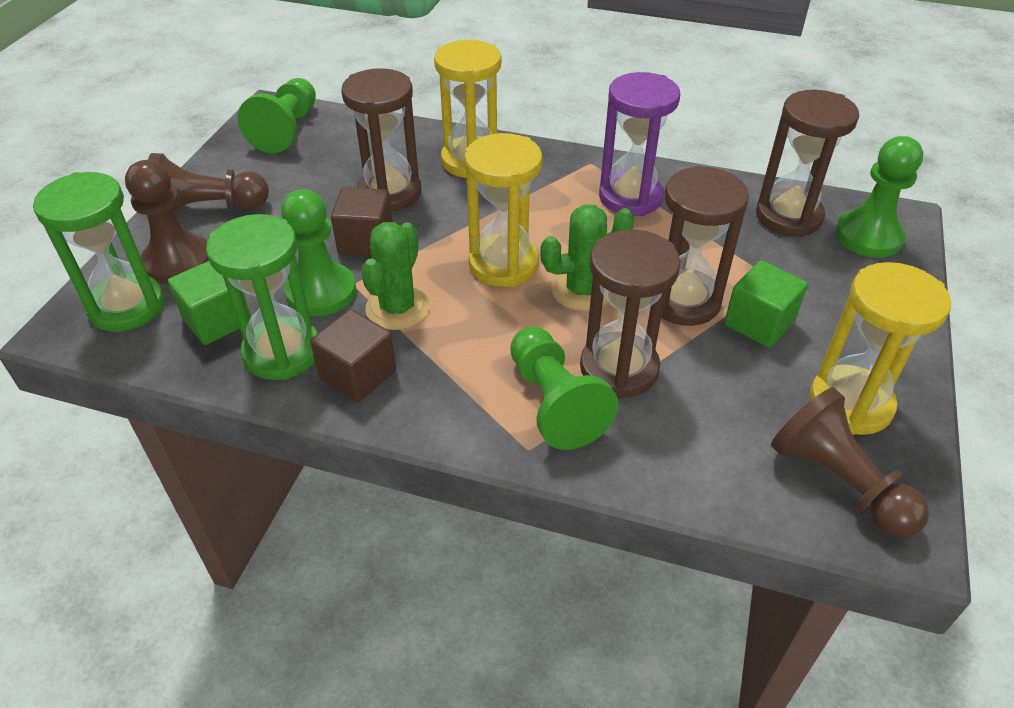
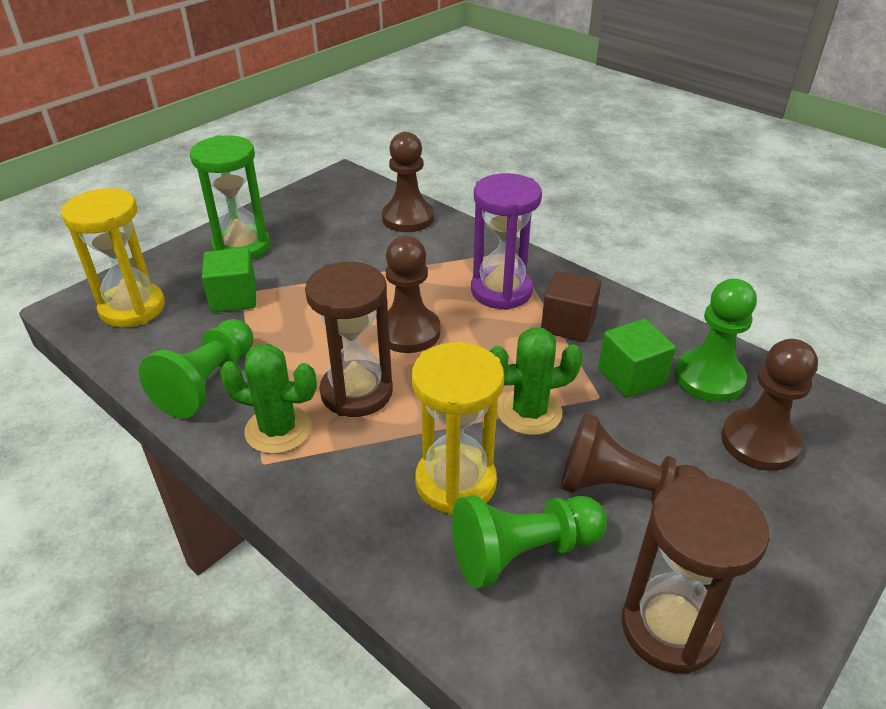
brown cube: [310,309,396,402] [331,187,393,256] = 2 -> [541,271,601,342] = 1
brown hourglass: [341,68,421,211] [580,229,681,399] [661,166,749,326] [756,90,859,237] = 4 -> [305,262,393,417] [622,477,769,674] = 2
brown pawn: [125,160,209,284] [148,153,269,211] [771,387,929,538] = 3 -> [377,236,440,353] [382,132,434,232] [561,413,707,504] [721,339,818,471] = 4
green hourglass: [33,172,164,332] [206,214,318,380] = 2 -> [190,135,270,260] = 1
green pawn: [238,78,316,153] [281,189,356,316] [510,326,618,450] [835,136,923,258] = 4 -> [139,319,253,418] [452,495,607,589] [674,279,757,402] = 3
yellow hourglass: [434,40,501,178] [464,133,542,287] [809,262,951,435] = 3 -> [61,188,165,328] [412,342,504,515] = 2

